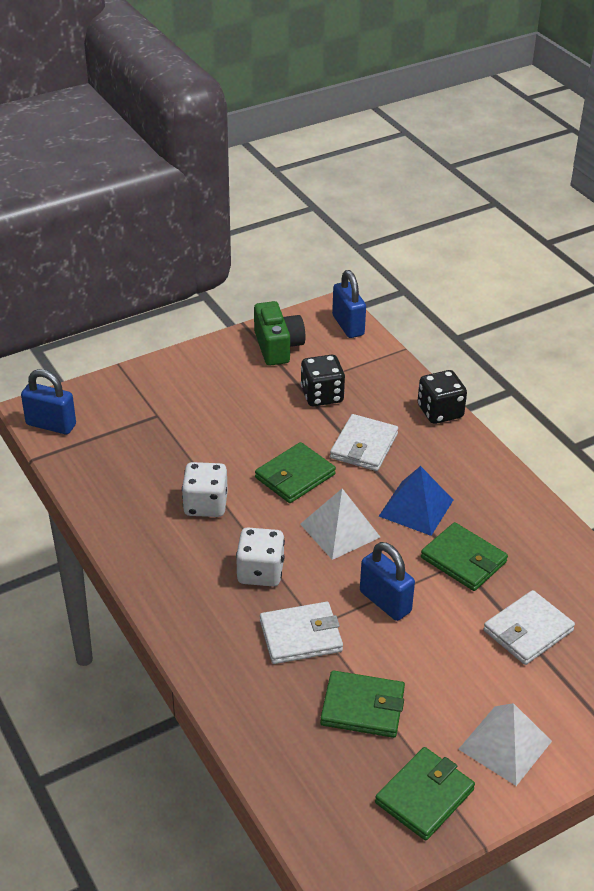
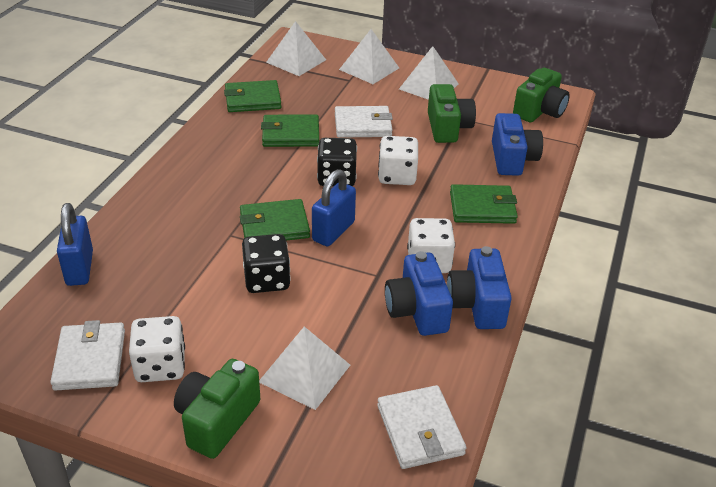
blue camera: none = 0 -> [385,251,453,336] [447,246,512,329] [492,113,543,176] = 3
blue padlock: [21,369,76,434] [332,270,366,338] [360,542,415,621] = 3 -> [57,203,93,286] [312,169,356,246] = 2
blue pyramid: [379,466,453,536] = 1 -> none = 0
green camera: [254,301,305,366] = 1 -> [174,359,260,459] [428,84,476,143] [513,68,570,122] = 3
white dice: [182,462,228,517] [236,527,285,586] = 2 -> [129,316,185,382] [378,136,418,185] [407,218,455,273] = 3
white pyramid: [300,489,380,560] [458,703,552,786] = 2 -> [259,327,350,410] [266,21,326,76] [339,29,399,84] [399,46,459,100] = 4

